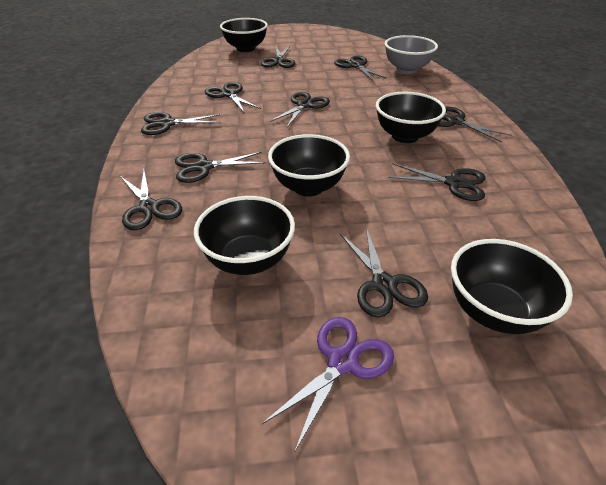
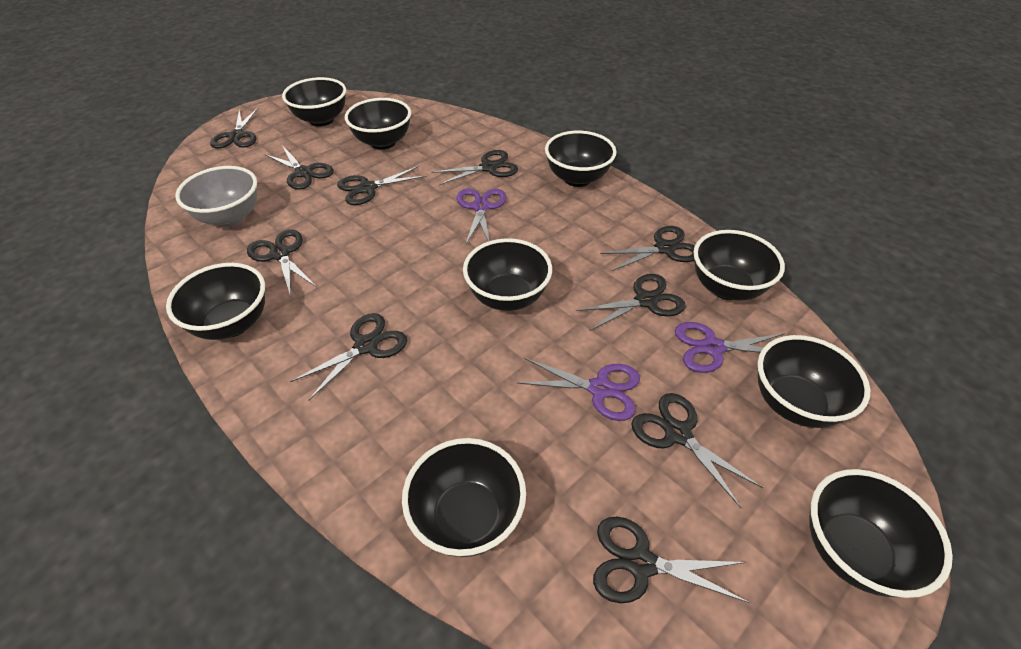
black bowl: [194,196,295,275] [220,18,268,52] [268,134,350,197] [376,92,446,143] [451,239,573,334] = 5 -> [166,263,265,340] [282,77,346,126] [345,98,411,150] [402,438,526,557] [463,238,552,311] [545,131,616,187] [694,230,785,301] [758,335,870,428] [809,469,953,598] = 9
purple scissors: [262,317,394,453] = 1 -> [457,189,506,246] [517,358,640,421] [675,322,785,373] = 3

